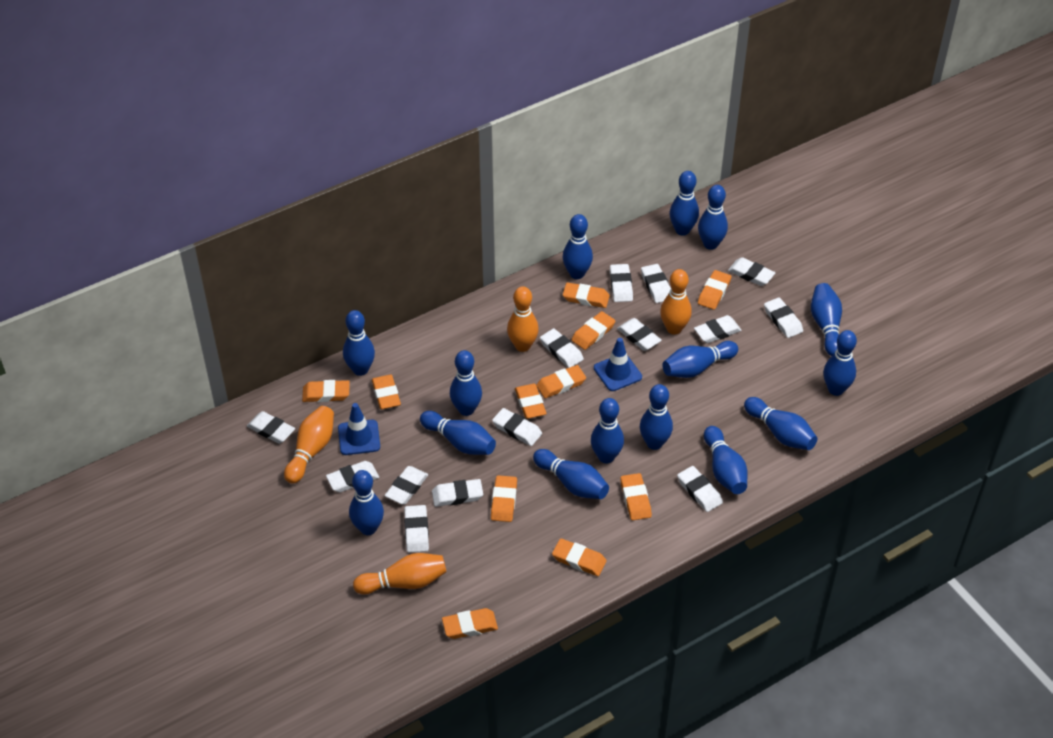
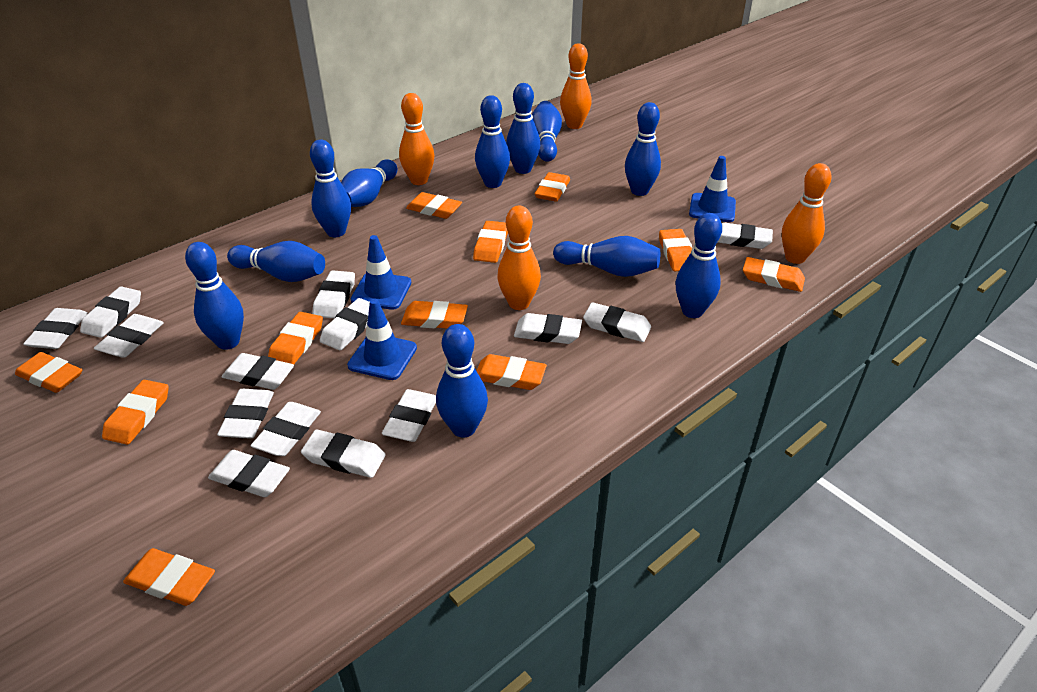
blue bowling pin: [343,310,375,376] [349,470,384,535] [420,411,496,455] [450,350,482,416] [533,449,609,499] [562,214,593,279] [591,398,624,464] [640,384,673,450] [662,341,738,378] [670,171,699,236] [698,185,728,250] [704,426,748,494] [744,397,818,450] [811,283,842,356] [823,330,857,396] = 15 -> [185,242,244,350] [227,241,325,282] [310,140,351,237] [341,160,397,207] [436,324,488,438] [475,95,510,188] [506,83,540,174] [532,101,562,162] [553,236,660,277] [625,102,661,196] [676,213,722,318] = 11
blue traffic cone: [338,403,380,455] [594,338,642,391] = 2 -> [347,299,417,380] [351,235,411,310] [689,156,736,222] = 3

